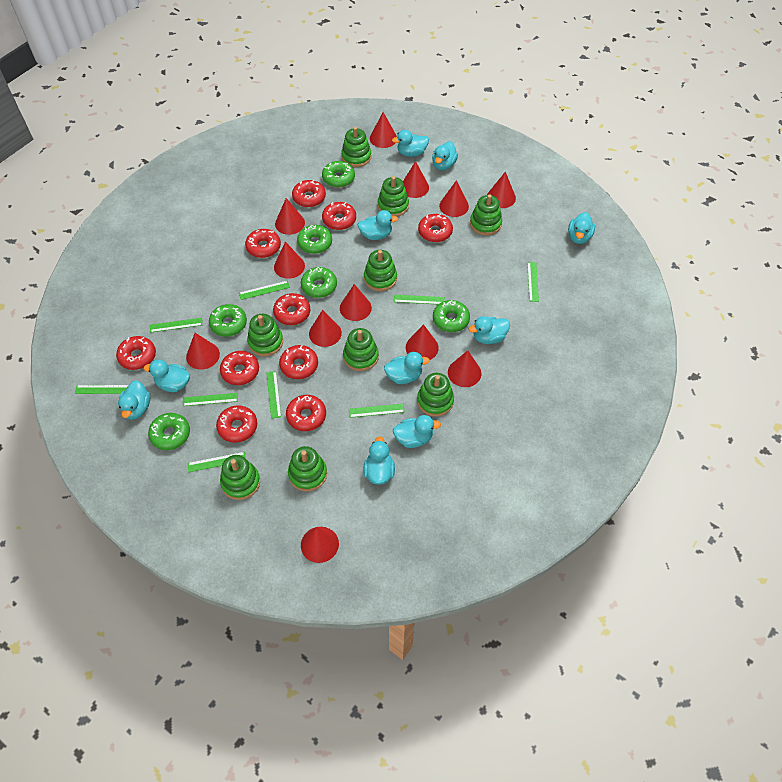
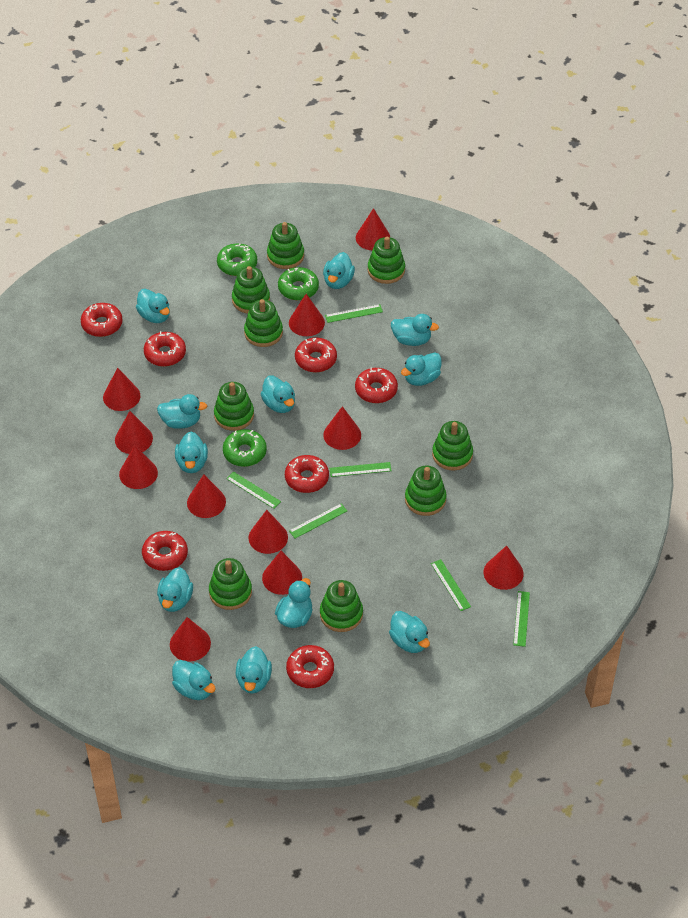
green donut: [148,413,190,450] [209,304,247,337] [297,225,332,254] [301,267,337,298] [322,161,355,188] [433,300,470,332] = 6 -> [217,243,257,276] [223,429,267,467] [278,267,319,300] = 3
green ruler: [75,385,128,394] [150,318,202,333] [183,393,238,406] [188,452,246,472] [239,281,290,300] [266,371,281,419] [349,404,405,418] [394,295,445,304] [527,262,539,302] = 9 -> [226,472,281,509] [289,503,347,538] [325,304,383,323] [329,462,392,477] [431,559,471,611] [513,591,530,647] = 6
red cone: [186,333,220,370] [274,242,305,279] [275,198,305,235] [301,527,339,563] [309,310,342,347] [340,284,372,321] [370,112,397,148] [403,161,429,198] [406,324,439,360] [439,180,469,217] [448,350,481,387] [487,172,516,208] = 12 -> [103,368,140,411] [115,411,153,454] [119,445,158,489] [170,617,211,661] [187,474,226,518] [249,510,288,554] [262,551,302,595] [289,294,325,336] [323,406,361,450] [356,208,390,250] [484,545,524,590] = 11
red donut: [116,336,156,370] [216,405,257,443] [220,351,259,385] [245,229,281,258] [273,293,310,325] [279,345,318,379] [286,395,326,431] [292,180,326,207] [322,202,356,230] [418,213,453,242] = 10 -> [81,303,123,337] [142,531,188,571] [144,331,186,367] [285,455,329,493] [286,645,334,688] [295,337,337,372] [355,367,398,403] = 7
turquoise duck: [118,380,150,420] [144,359,190,392] [358,210,398,240] [363,436,395,485] [384,352,430,384] [392,130,429,157] [393,415,441,448] [432,141,458,170] [469,316,510,344] [568,212,595,244] = 10 -> [136,289,170,323] [157,394,207,429] [157,567,193,612] [172,660,216,700] [175,432,208,473] [236,646,272,694] [260,375,295,413] [275,578,313,628] [323,252,355,289] [389,611,430,653] [391,314,439,346] [401,352,442,386] = 12

